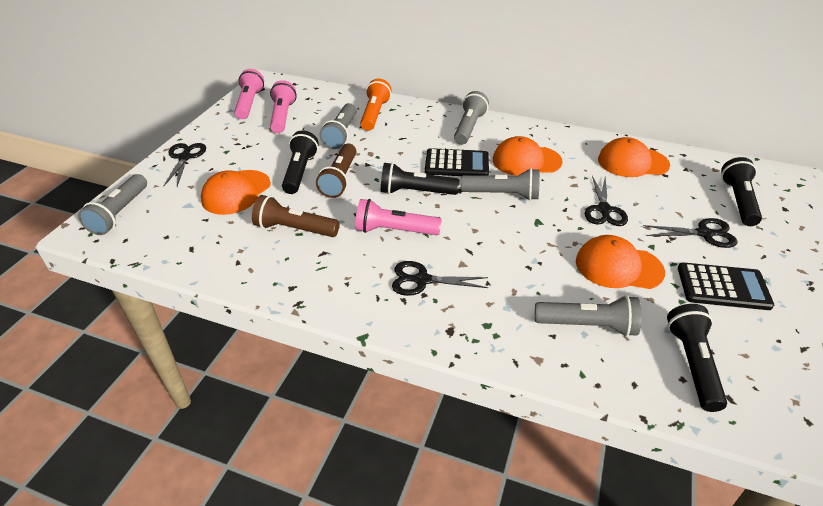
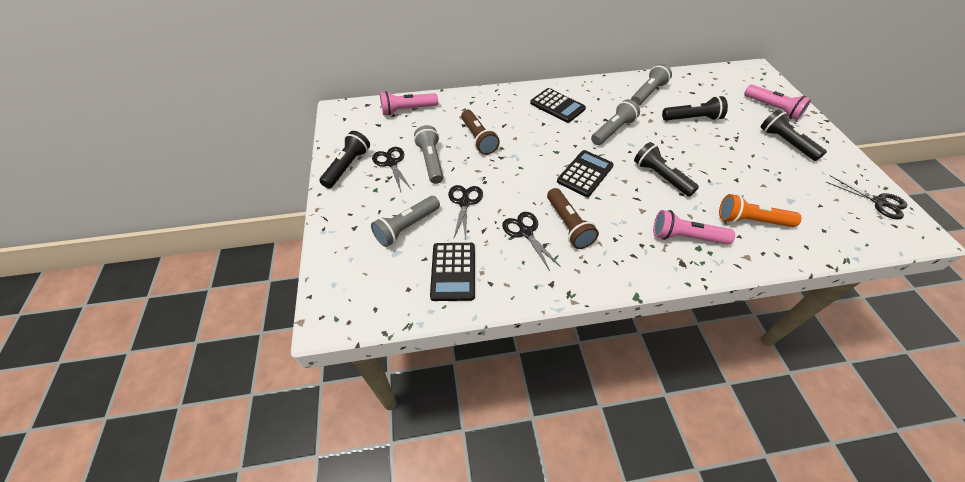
black calculator: [425,148,489,176] [678,263,774,310] = 2 -> [430,243,475,301] [530,88,586,123] [557,150,614,197] = 3
grey flashlight: [78,174,147,235] [319,103,357,149] [454,91,489,145] [460,168,540,200] [535,295,642,337] = 5 -> [371,196,440,247] [414,125,443,184] [591,99,640,145] [631,64,672,106] = 4
orange cap: [201,170,271,215] [493,136,563,176] [576,235,665,289] [598,137,670,177] = 4 -> none = 0

